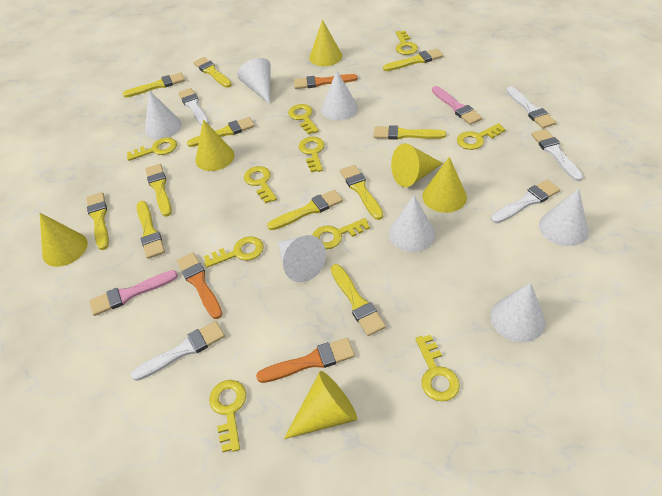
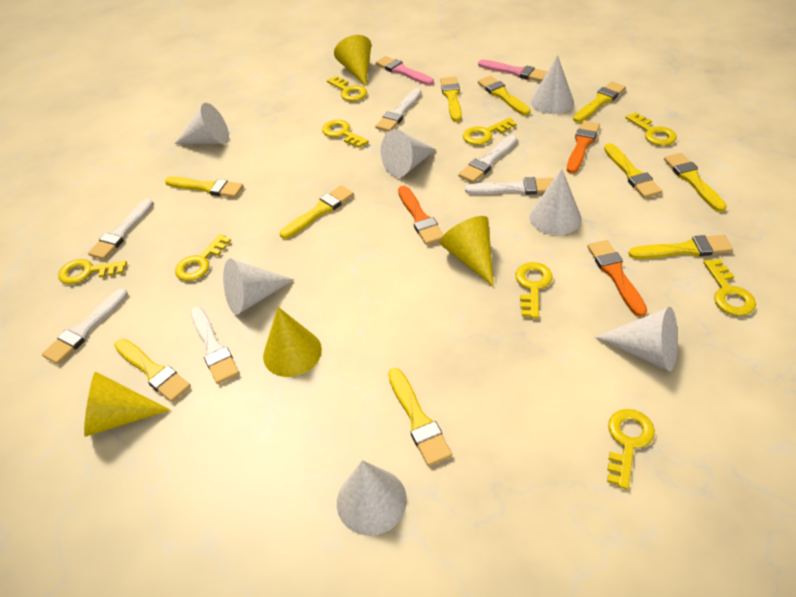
white brush: [131,321,225,381] [178,88,209,126] [491,180,560,223] [506,86,556,128] [531,129,583,181] = 5 -> [42,289,128,364] [88,199,154,260] [190,307,239,384] [375,88,422,132] [459,135,517,183] [465,177,554,195] = 6
yellow brush: [86,192,109,250] [122,72,185,97] [137,201,165,259] [145,164,172,217] [187,117,255,147] [193,57,232,88] [267,190,343,230] [331,264,386,336] [340,165,383,220] [374,125,446,140] [383,49,443,71] = 11 -> [114,339,191,402] [165,176,243,198] [280,185,354,239] [388,368,452,466] [440,77,462,122] [478,76,531,116] [573,81,626,123] [604,143,662,198] [628,235,733,259] [664,153,727,212] = 10
yellow cone: [40,213,88,267] [195,120,234,171] [284,371,357,439] [309,19,342,66] [391,143,443,187] [422,157,467,213] = 6 -> [84,372,170,437] [263,307,322,377] [334,35,371,86] [440,216,494,287] = 4
yellow key: [127,137,177,161] [204,236,264,268] [209,380,246,452] [244,166,277,204] [288,104,319,134] [299,137,324,172] [312,218,370,249] [396,31,418,55] [415,335,460,401] [457,123,506,150] = 10 -> [58,259,127,284] [175,234,231,281] [322,120,369,148] [327,76,367,101] [463,118,517,145] [516,262,553,318] [607,409,655,489] [625,112,677,146] [703,259,756,316] = 9

